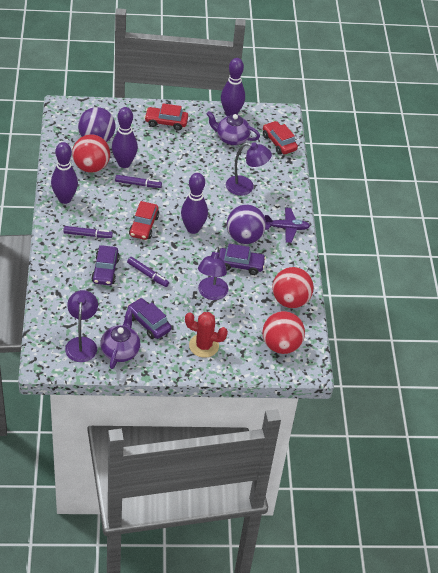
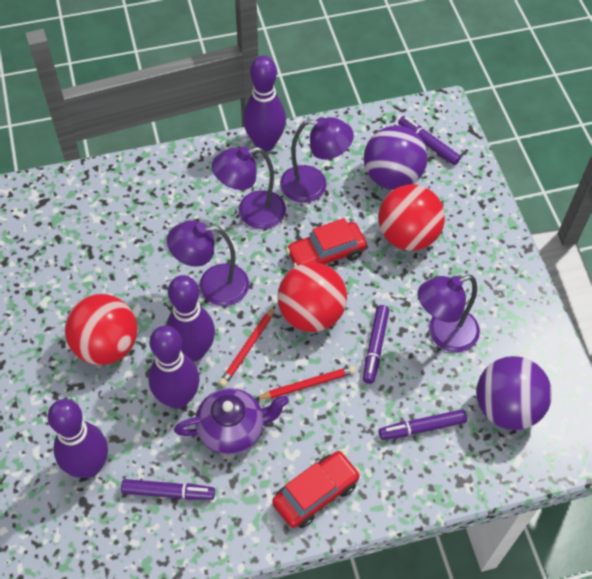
purple car: [91,245,120,285] [127,298,171,339] [219,244,266,275] = 3 -> none = 0
purple lamp: [65,290,98,362] [198,247,228,300] [226,142,272,196] = 3 -> [167,221,249,306] [212,146,286,229] [280,117,354,203] [418,275,480,352] = 4
purple marker: [63,226,113,238] [115,175,162,188] [127,257,169,287] = 3 -> [121,479,215,500] [363,305,389,384] [379,409,467,440] [398,116,461,165] = 4
purple plane: [265,208,310,243] = 1 -> none = 0
purple teapot: [100,308,140,369] [207,111,260,145] = 2 -> [174,388,289,455] = 1
red cactus: [185,312,228,358] = 1 -> none = 0
red car: [129,201,159,240] [144,103,188,131] [263,121,298,155] = 3 -> [272,451,361,528] [286,218,367,267] = 2
red pencil: none = 0 -> [219,305,276,387] [256,366,356,400] = 2

